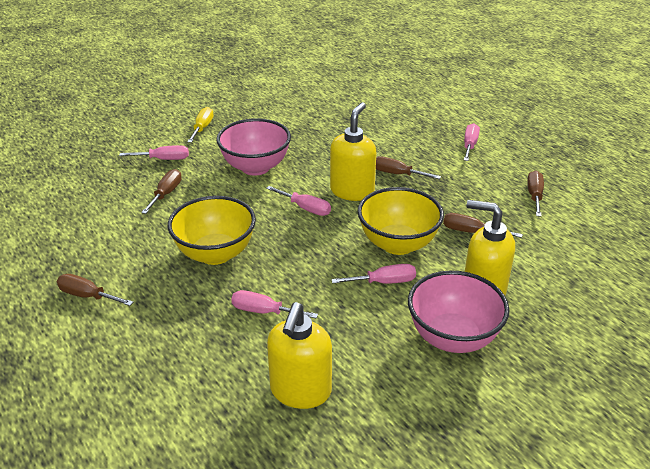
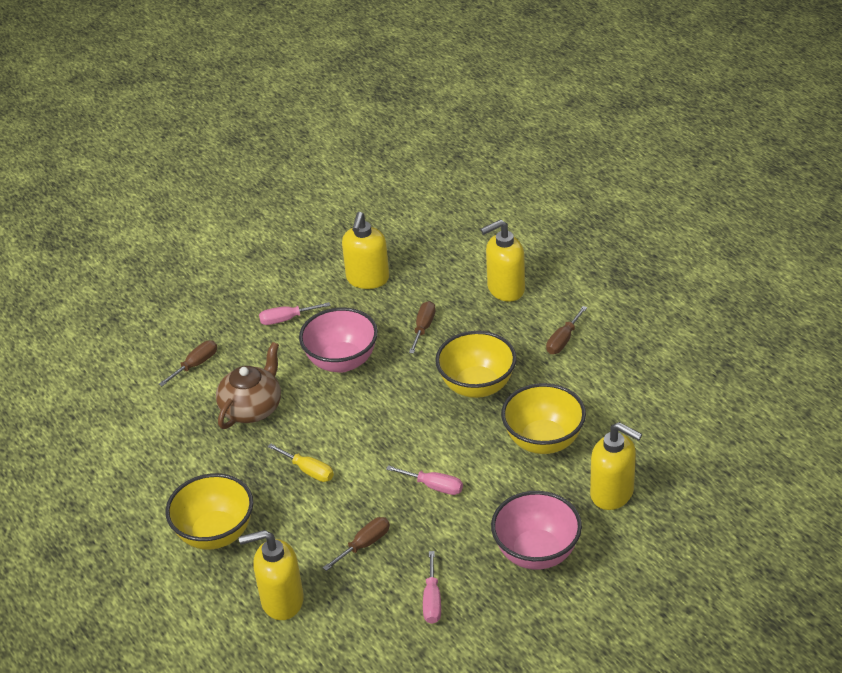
brown screwdriver: [57,274,133,306] [141,169,182,214] [376,156,441,179] [443,213,523,238] [527,171,544,217] = 5 -> [159,341,217,386] [323,517,390,571] [409,301,436,354] [546,306,587,354] = 4
brown teapot: none = 0 -> [216,342,281,429] = 1
pink screwdriver: [119,145,189,160] [231,290,318,318] [266,186,331,216] [331,264,416,284] [464,123,480,161] = 5 -> [259,302,330,325] [386,465,463,495] [423,551,441,624] = 3
yellow bowl: [167,196,256,265] [357,187,444,255] = 2 -> [165,473,253,549] [435,331,517,398] [501,383,586,454] = 3
yellow soap dispenser: [267,302,332,409] [330,102,377,201] [465,200,515,296] = 3 -> [239,530,304,620] [342,212,389,289] [480,220,525,302] [590,422,642,510] = 4

